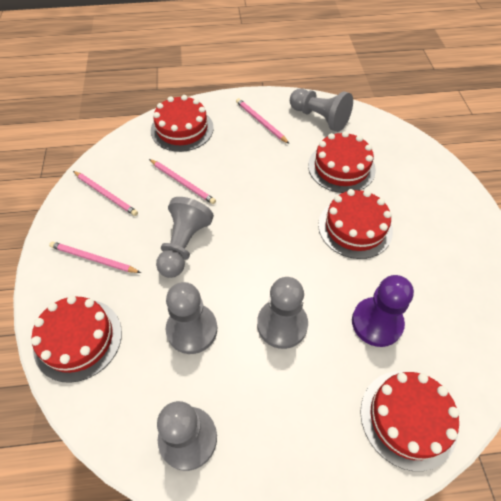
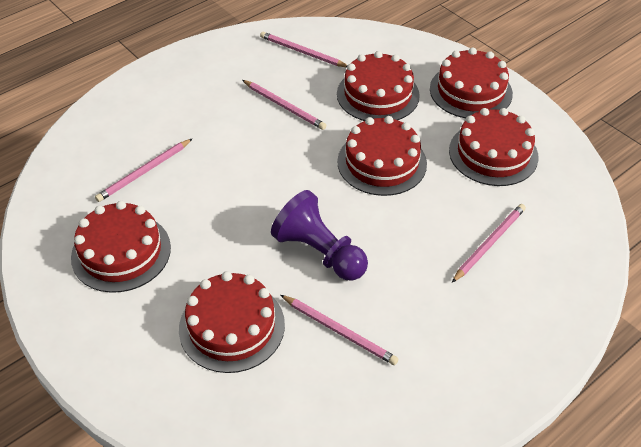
grey pawn: [156,197,214,278] [157,401,217,471] [166,282,217,354] [257,277,308,349] [290,88,353,132] = 5 -> none = 0
pink pencil: [49,241,141,273] [73,171,138,216] [149,159,216,204] [236,98,289,144] = 4 -> [95,138,193,202] [242,80,326,130] [260,32,348,67] [281,295,398,365] [452,204,526,283] = 5
red cake: [31,296,122,383] [151,95,214,152] [308,131,376,193] [318,189,393,259] [360,371,459,471] = 5 -> [71,201,171,293] [179,271,285,373] [337,51,420,121] [337,116,427,196] [430,48,513,118] [449,108,539,186] = 6

